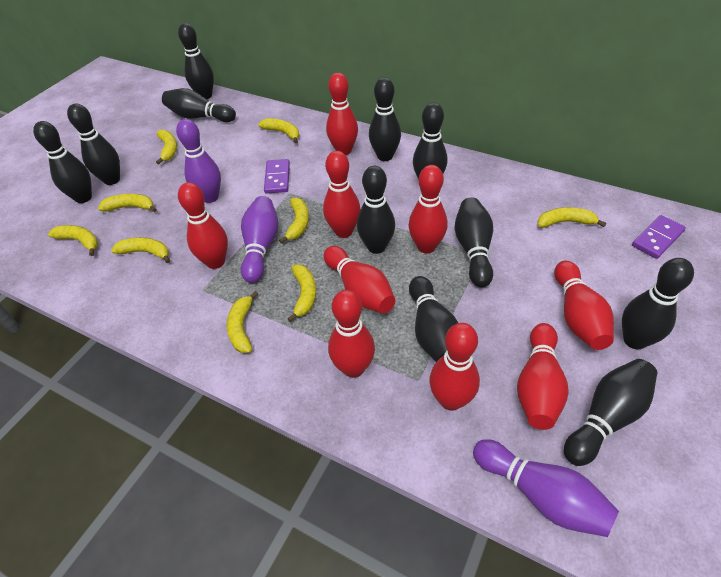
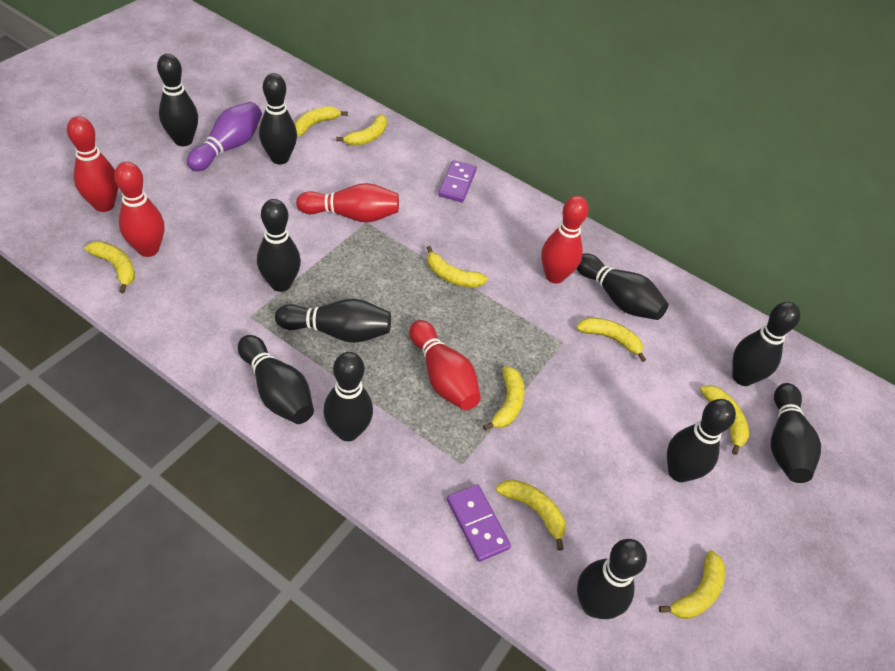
purple bowling pin: [176,119,221,203] [241,196,278,283] [473,439,619,537] = 3 -> [187,102,262,171] = 1
red bowling pin: [178,182,228,269] [323,151,360,238] [324,246,395,313] [326,73,358,155] [328,290,375,378] [408,165,448,254] [429,323,480,411] [517,323,569,430] [554,261,614,350] = 9 -> [67,116,118,212] [114,162,164,257] [296,183,399,223] [410,320,481,410] [541,196,589,284] = 5

